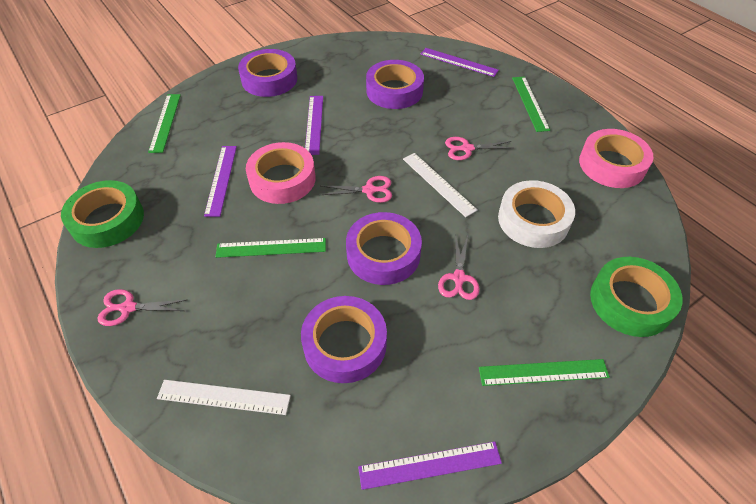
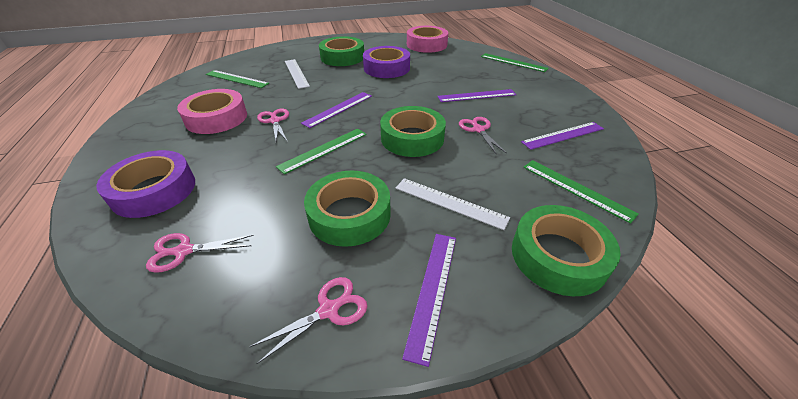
green tape: [61,180,144,248] [590,257,683,337] = 2 -> [304,171,391,247] [319,36,364,66] [380,106,446,157] [512,205,621,296] = 4
purple tape: [238,49,297,97] [301,296,387,383] [346,212,422,285] [366,60,424,109] = 4 -> [96,150,195,218] [363,46,410,78] = 2
white tape: [498,180,575,248] = 1 -> none = 0

